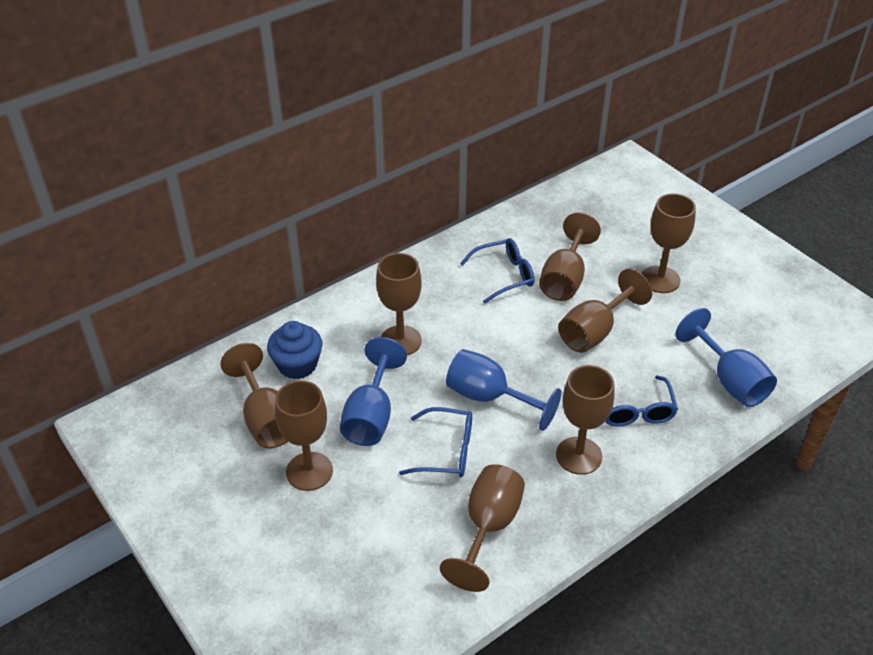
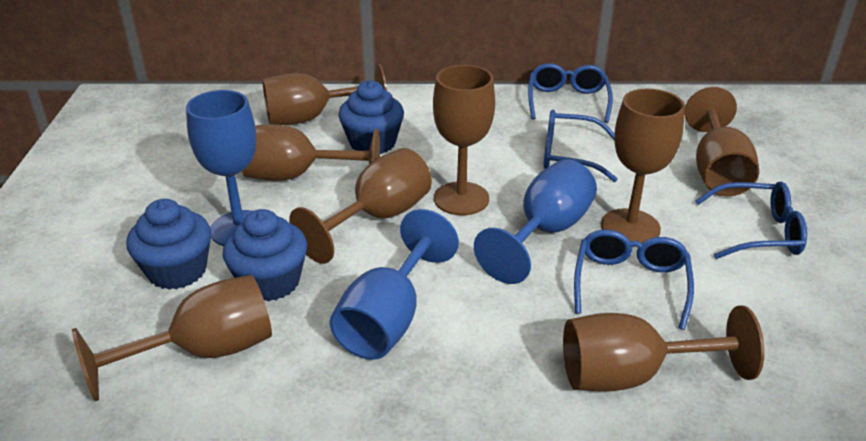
blue cupcake: [267,321,323,379] = 1 -> [126,199,211,290] [223,209,307,302] [338,80,404,154] = 3
blue glasses: [399,407,472,477] [460,238,534,304] [605,375,678,427] = 3 -> [528,63,613,123] [543,110,618,182] [574,230,694,330] [695,182,807,259] = 4

